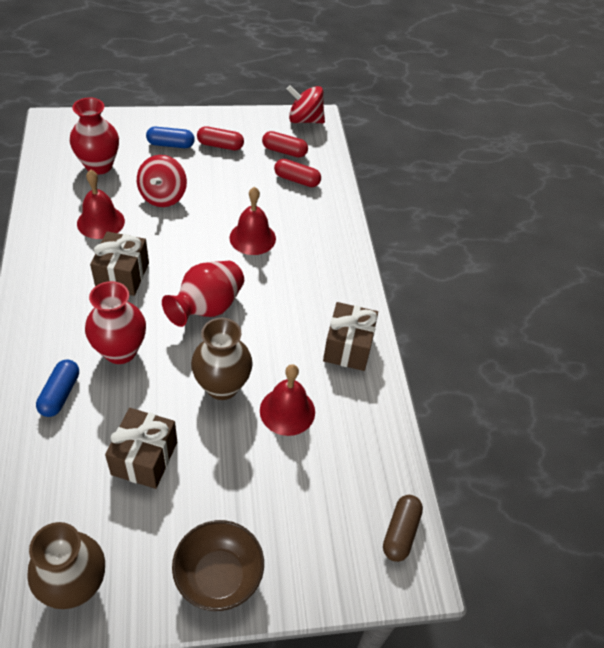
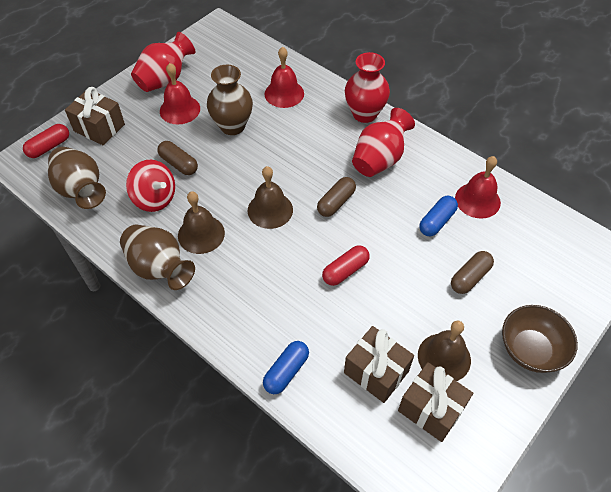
brown bell: none = 0 -> [178,191,225,254] [248,166,293,229] [418,321,471,381] = 3
brown capsule: [383,495,423,562] = 1 -> [157,141,198,175] [317,177,356,217] [451,251,494,294] = 3
brown vase: [27,522,105,609] [191,318,253,400] = 2 -> [48,147,106,209] [120,225,195,290] [207,65,253,135] = 3
red capsule: [197,126,244,150] [262,131,308,158] [274,159,321,187] = 3 -> [23,124,69,158] [322,245,370,286] = 2
red spinning top: [137,155,187,207] [287,85,325,123] = 2 -> [126,160,175,212] = 1

